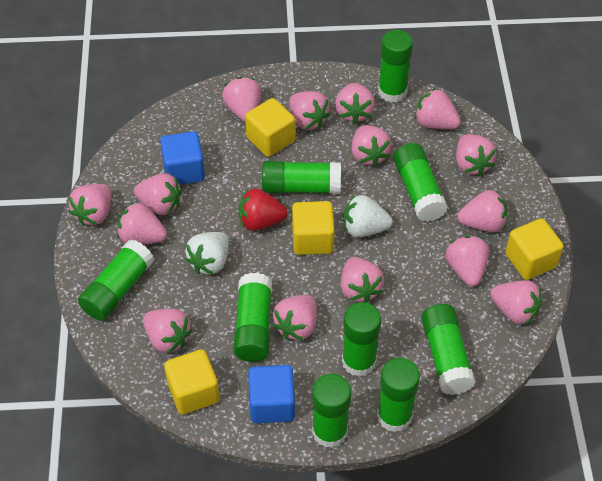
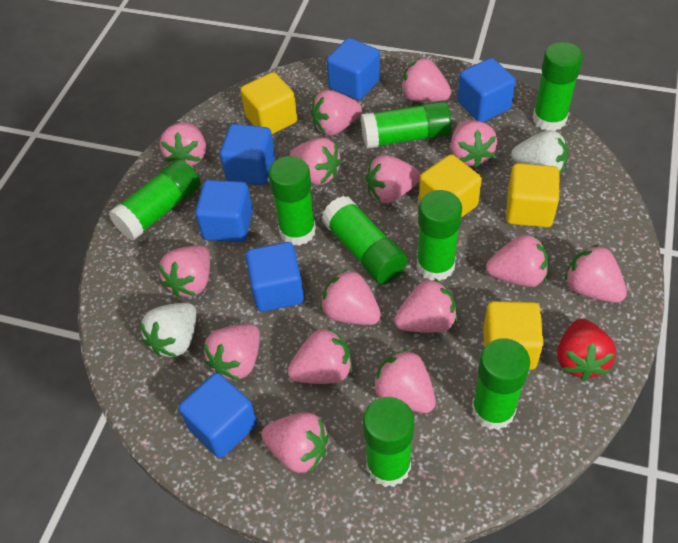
blue cube: [160,131,205,185] [248,365,295,423] = 2 -> [179,373,257,458] [195,180,253,242] [220,124,275,185] [246,242,304,312] [327,38,380,100] [457,58,516,122] = 6
green glue stick: [78,239,154,321] [233,273,272,362] [262,161,341,194] [312,374,351,448] [342,302,381,377] [377,358,420,432] [378,30,413,103] [393,143,448,222] [421,304,476,395] = 9 -> [109,159,201,241] [269,156,316,246] [321,196,407,284] [361,101,452,149] [363,397,414,487] [417,190,462,281] [472,338,530,430] [533,42,583,131] = 8

